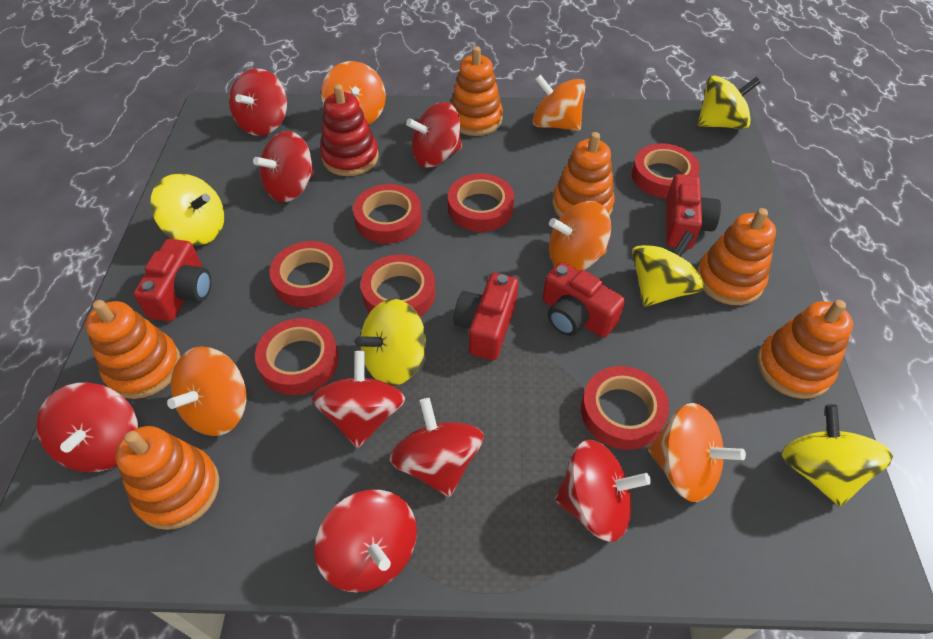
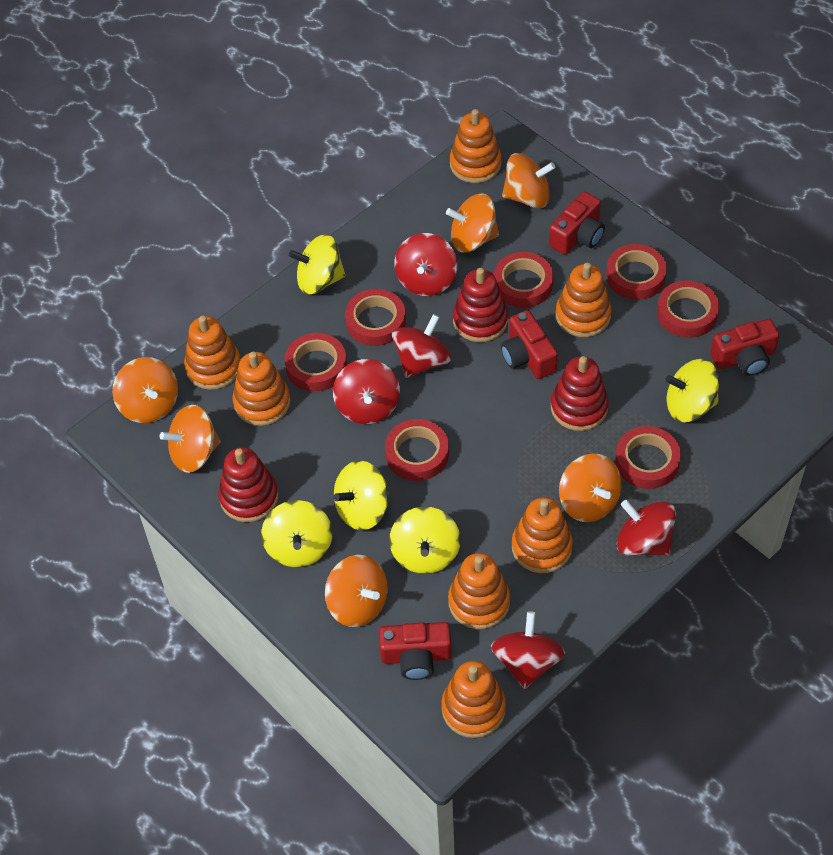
orange spinning top: [167,346,246,436] [321,61,386,124] [533,74,586,131] [549,201,611,271] [648,403,746,502] = 5 -> [112,357,178,423] [160,405,220,473] [325,555,388,627] [446,193,499,253] [502,153,555,208] [559,453,621,522] = 6
orange stacking toy: [85,300,180,399] [115,426,219,530] [450,46,503,136] [552,132,615,217] [697,208,776,305] [757,300,853,399] = 6 -> [184,316,241,390] [233,352,291,426] [441,661,506,738] [448,553,510,629] [450,109,501,183] [512,497,573,573] [556,263,612,337] = 7
red spinning top: [36,382,138,472] [229,68,287,136] [253,131,314,202] [312,351,405,448] [314,490,417,592] [389,398,484,497] [406,102,462,168] [555,440,651,542] = 8 -> [333,359,400,424] [392,314,452,378] [394,233,457,296] [491,611,565,689] [617,500,676,556] = 5
red stacking toy: [320,84,379,176] = 1 -> [218,447,278,522] [453,268,508,342] [551,356,609,431] = 3

